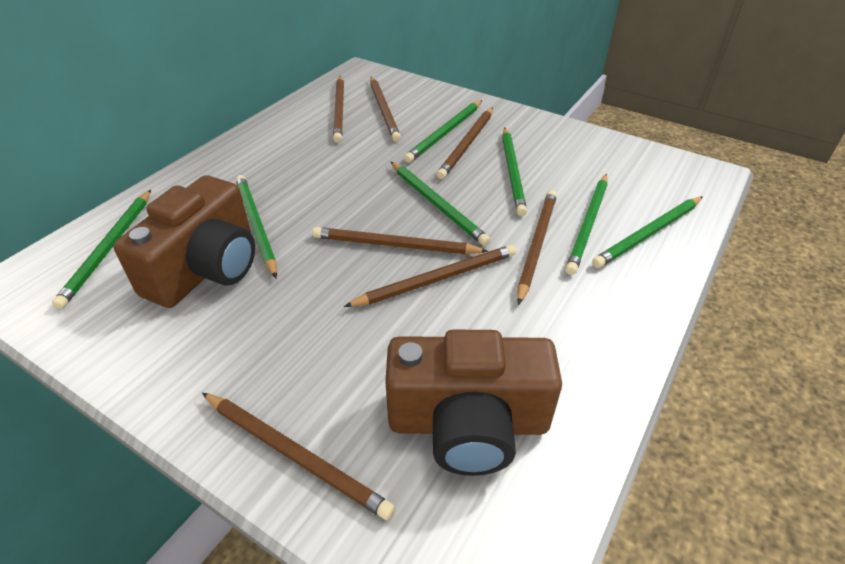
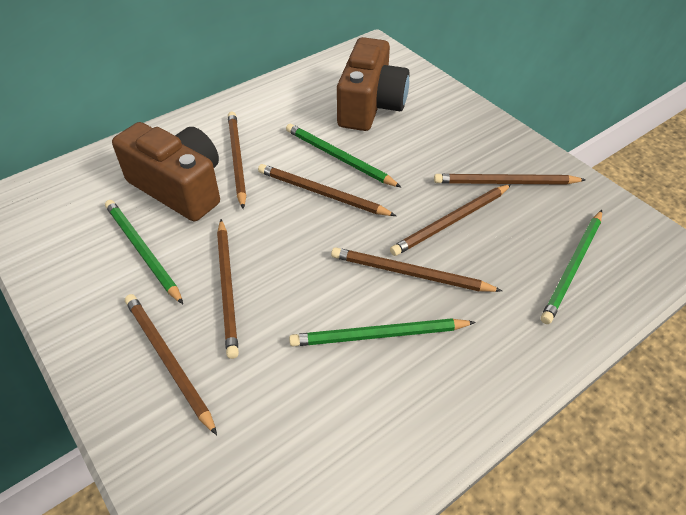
green pencil: [52,190,151,309] [236,175,277,278] [391,162,490,246] [404,100,482,163] [502,128,527,216] [565,174,608,275] [592,196,703,268] = 7 -> [105,200,183,304] [286,124,401,187] [289,318,476,347] [541,210,602,324] = 4

